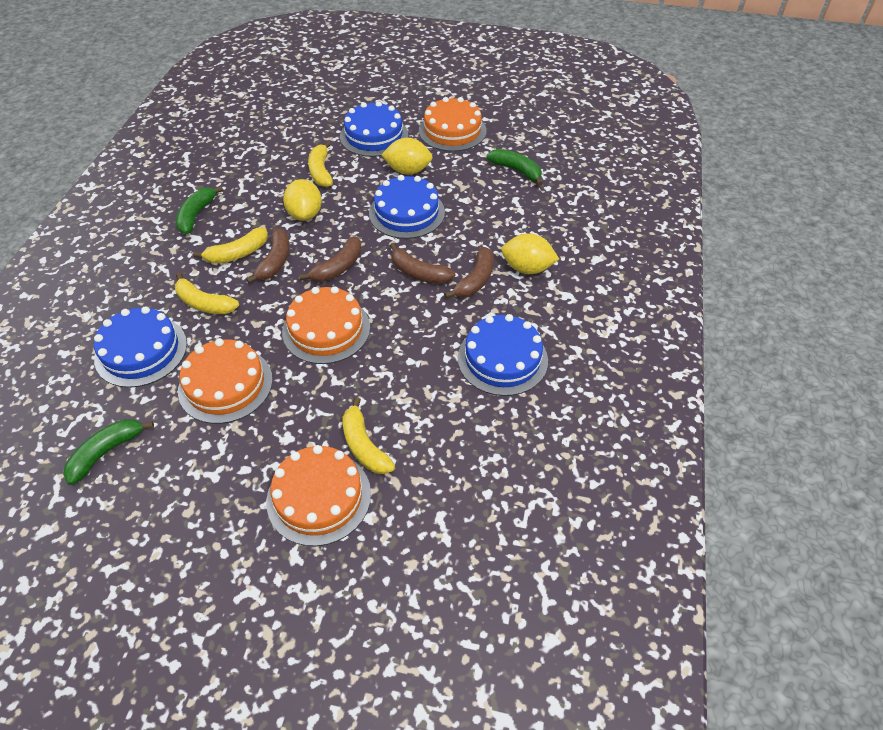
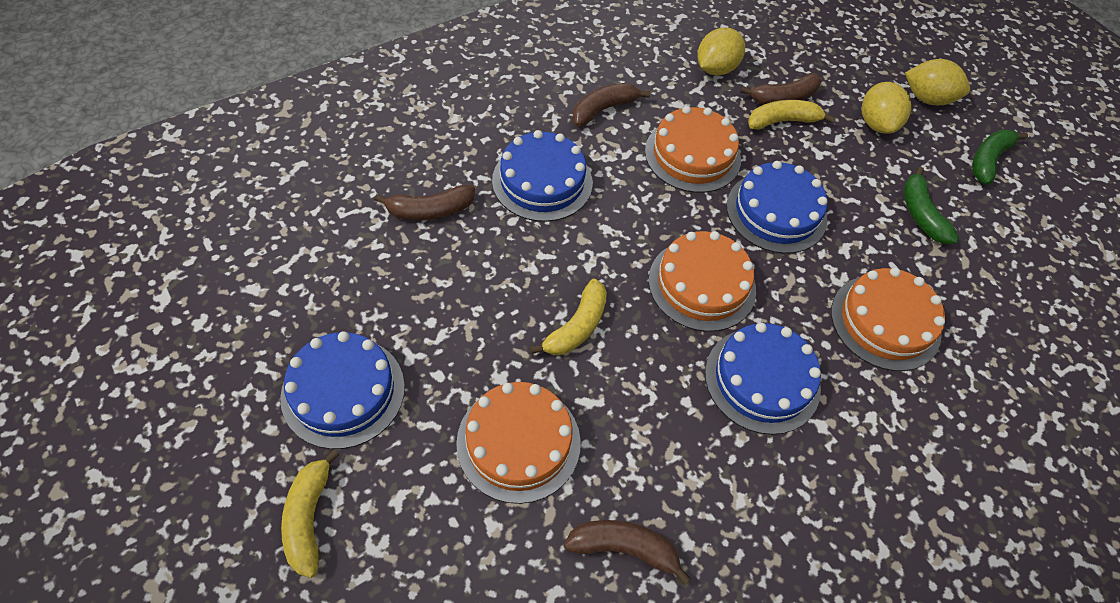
green banana: [63,419,154,485] [176,186,223,234] [486,149,543,186] = 3 -> [904,167,959,244] [972,129,1028,185] = 2
yellow banana: [175,273,239,314] [193,227,268,264] [308,141,333,187] [342,397,395,474] = 4 -> [281,449,339,578] [530,278,607,355] [748,100,835,130] = 3

